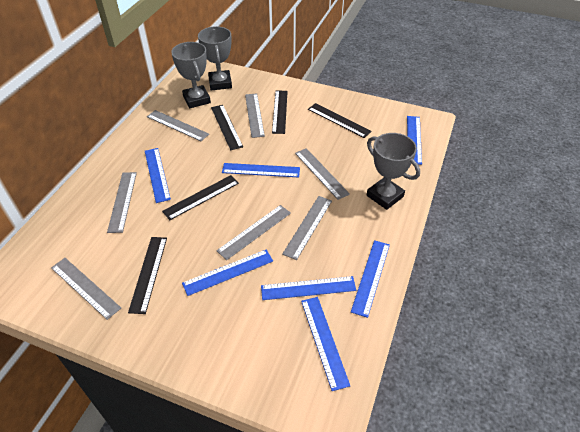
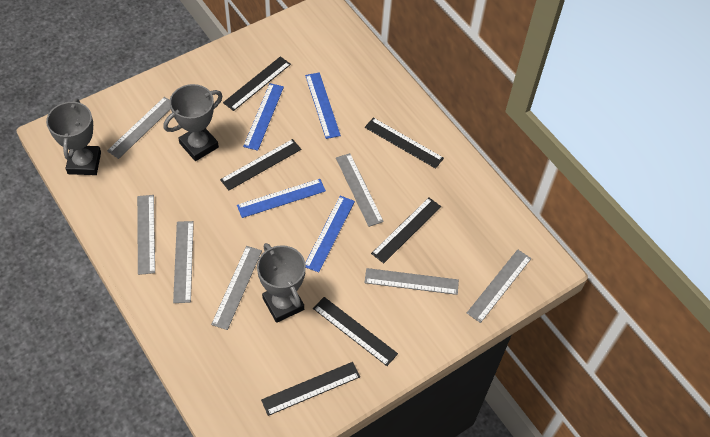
black ruler: [128,237,167,314] [162,175,239,220] [211,105,243,150] [272,91,288,134] [308,103,372,138] = 5 -> [220,139,301,191] [223,56,291,111] [261,362,360,416] [313,297,398,366] [365,118,444,169] [371,198,441,263] = 6
blue ruler: [145,148,171,203] [182,250,273,296] [222,163,300,178] [261,276,356,300] [301,297,350,391] [351,240,390,318] [407,116,422,165] = 7 -> [237,179,326,218] [243,83,284,151] [305,72,341,139] [305,196,355,273] = 4

